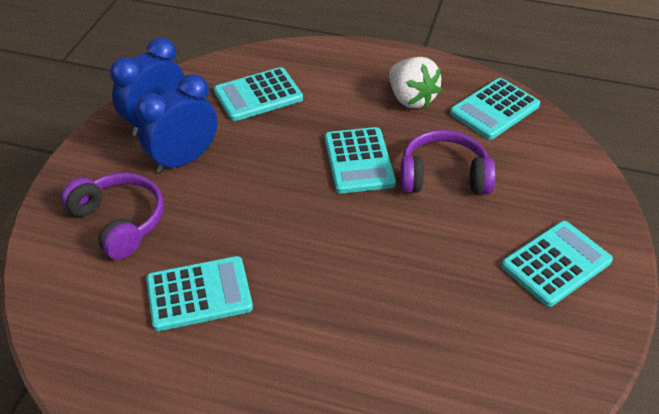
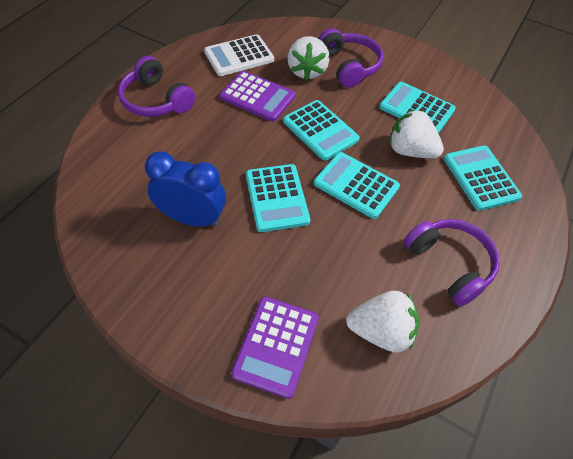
blue clock: [110,37,185,137] [136,74,217,173] = 2 -> [145,151,226,227] = 1
purple calculator: none = 0 -> [220,71,295,122] [231,296,319,399] = 2
purple headphones: [61,173,164,260] [400,130,496,194] = 2 -> [118,56,195,117] [318,28,383,88] [404,219,500,306] = 3
white calculator: none = 0 -> [204,34,274,76] = 1
white strawberry: [389,57,442,109] = 1 -> [287,36,329,81] [346,291,419,352] [389,109,444,158] = 3

